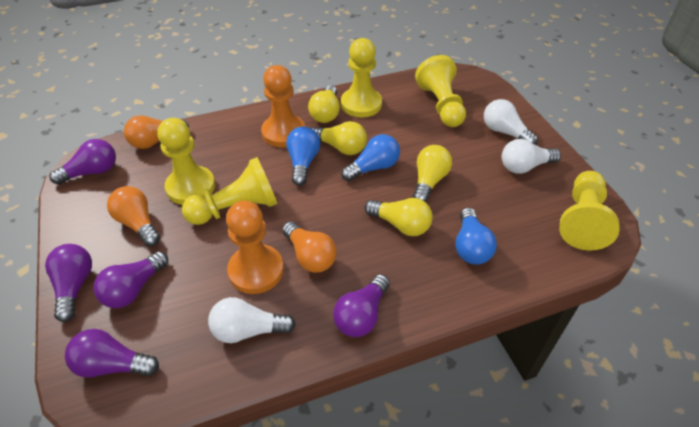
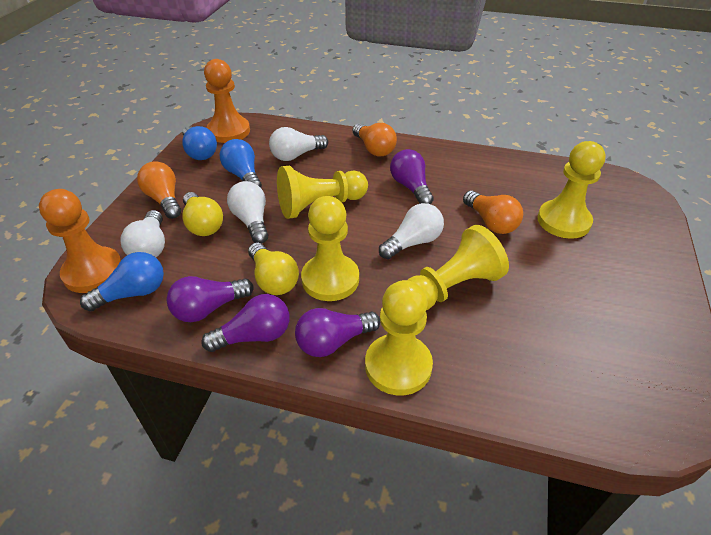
purple light bulb: [45,244,92,322] [49,139,116,185] [65,329,159,378] [93,251,168,308] [333,274,390,337] = 5 -> [167,276,254,322] [201,294,290,352] [295,308,380,357] [390,149,434,204] = 4
white light bulb: [208,297,296,343] [484,99,538,145] [502,139,561,174] = 3 -> [120,210,165,257] [227,181,268,244] [269,127,328,161] [379,203,444,259] = 4
yellow light bulb: [308,85,340,123] [311,121,367,155] [364,198,432,236] [413,145,452,202] = 4 -> [182,192,223,236] [248,243,299,295] = 2

